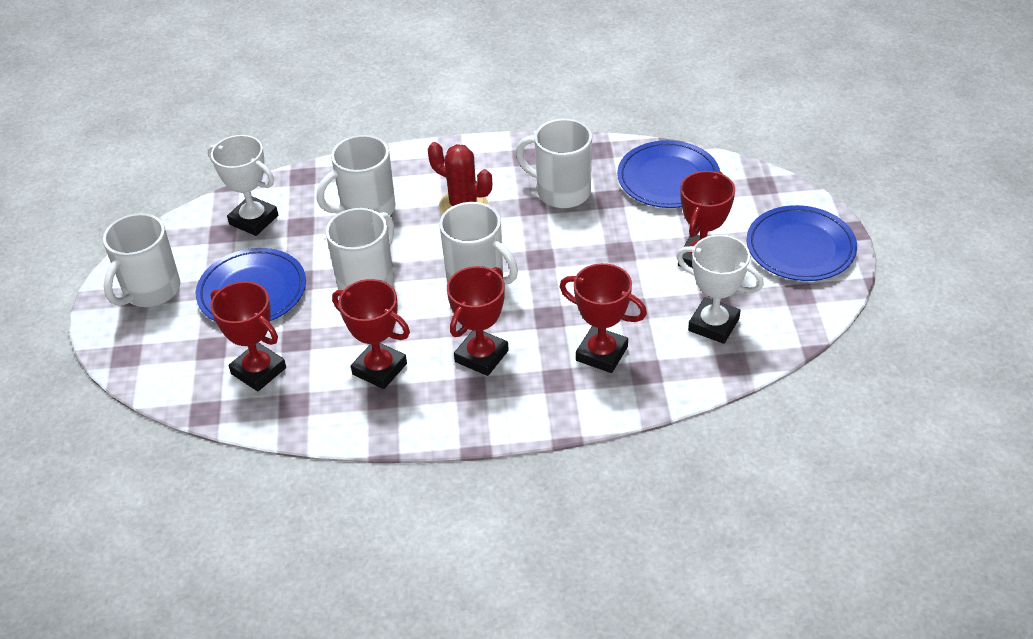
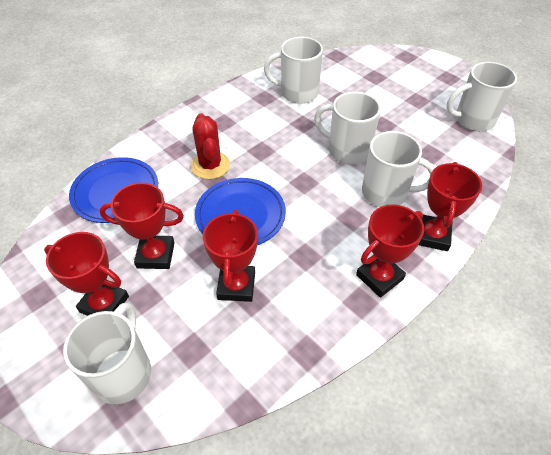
blue plate: [196,248,306,321] [617,140,720,208] [746,205,857,281] = 3 -> [69,157,158,223] [195,178,286,245] = 2
white trophy: [208,135,278,236] [676,235,764,344] = 2 -> none = 0

